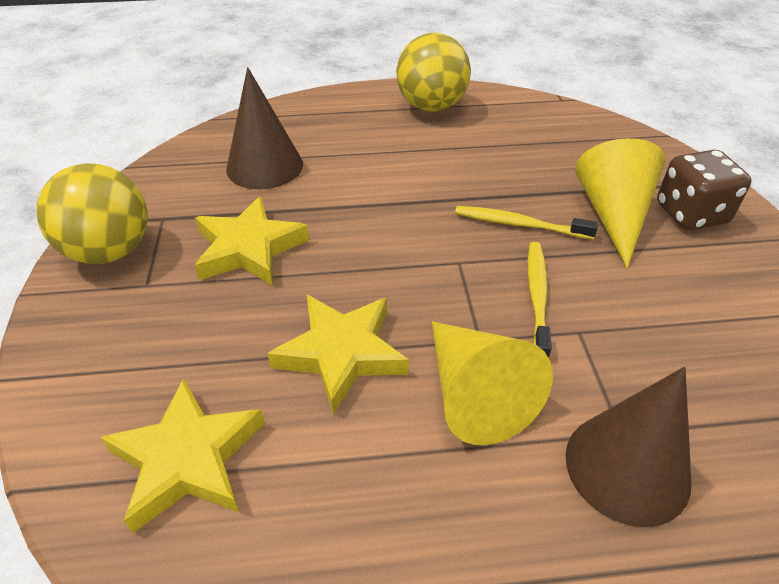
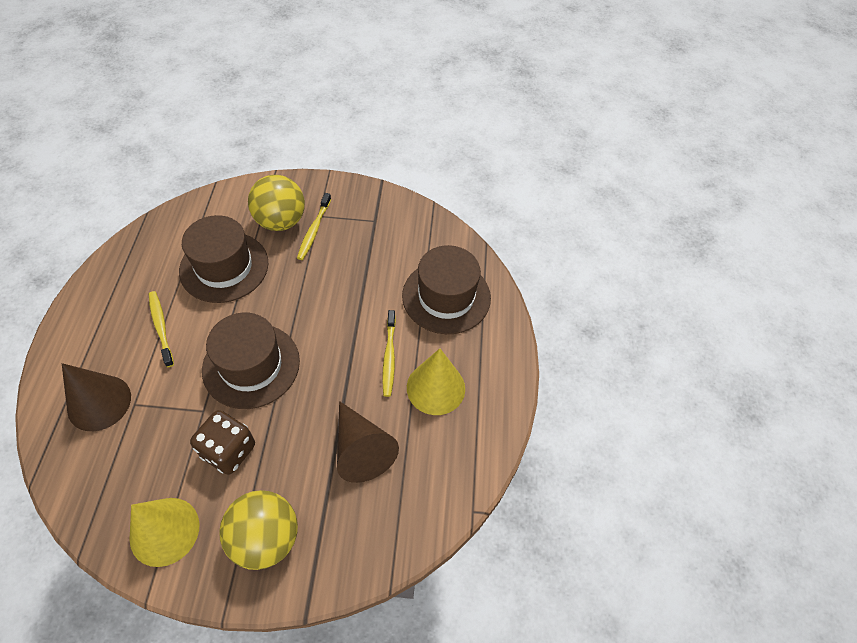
brown hat: none = 0 -> [179,215,268,303] [202,313,300,409] [402,245,491,334] = 3
yellow star: [100,378,265,533] [195,196,309,286] [267,295,409,414] = 3 -> none = 0
yellow toothbrush: [455,206,598,240] [528,242,552,358] = 2 -> [149,291,174,367] [297,193,331,260] [382,310,396,397] = 3

